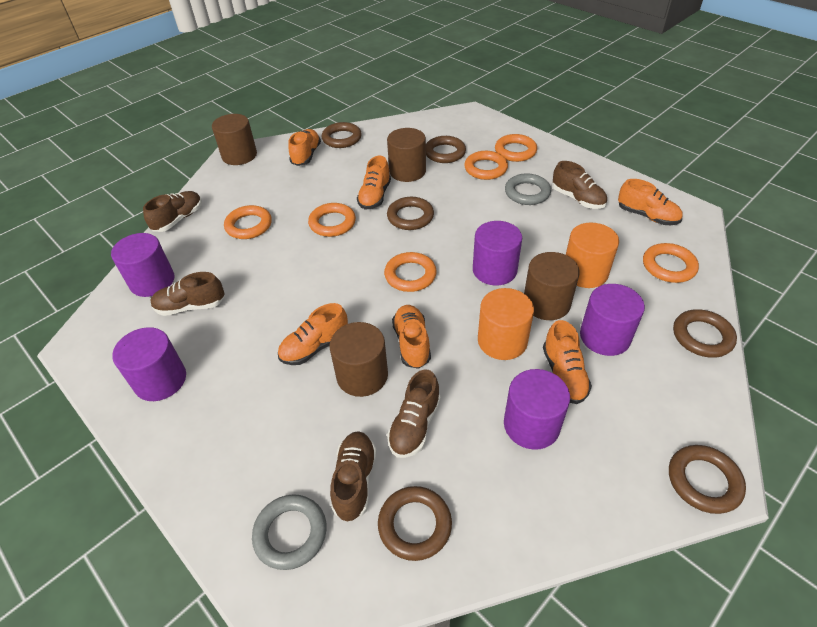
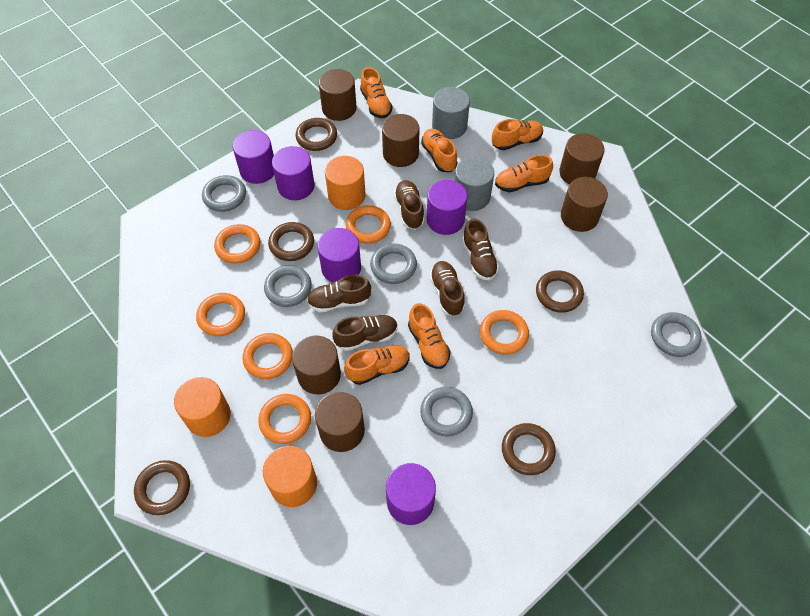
brown cylinder: [212,114,257,165] [330,322,388,397] [387,128,426,182] [524,252,580,320] = 4 -> [292,335,341,394] [315,392,365,452] [319,69,356,121] [382,114,420,167] [559,133,605,185] [561,177,608,232] = 6
brown ring: [322,122,362,148] [378,486,452,561] [387,197,434,230] [426,136,466,163] [669,445,746,514] [673,309,737,358] = 6 -> [134,460,190,515] [268,222,314,261] [296,118,337,151] [502,423,556,475] [536,270,584,313] = 5
grey cylinder: none = 0 -> [432,87,470,139] [454,157,494,211] = 2
grey ring: [252,494,327,570] [505,173,551,205] = 2 -> [202,175,246,212] [264,265,312,307] [370,244,417,284] [420,387,473,436] [651,312,702,357] = 5
orange cylinder: [478,288,534,360] [566,223,619,288] = 2 -> [174,377,231,437] [262,446,317,507] [325,156,365,210] = 3

